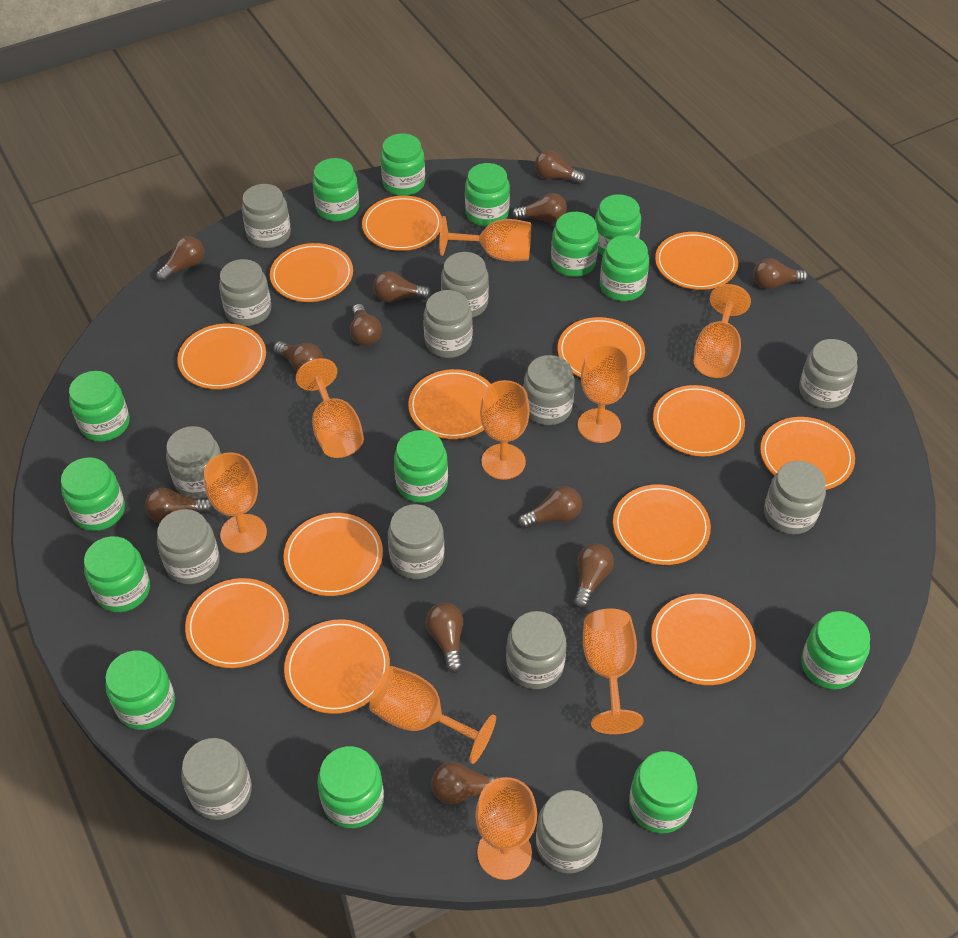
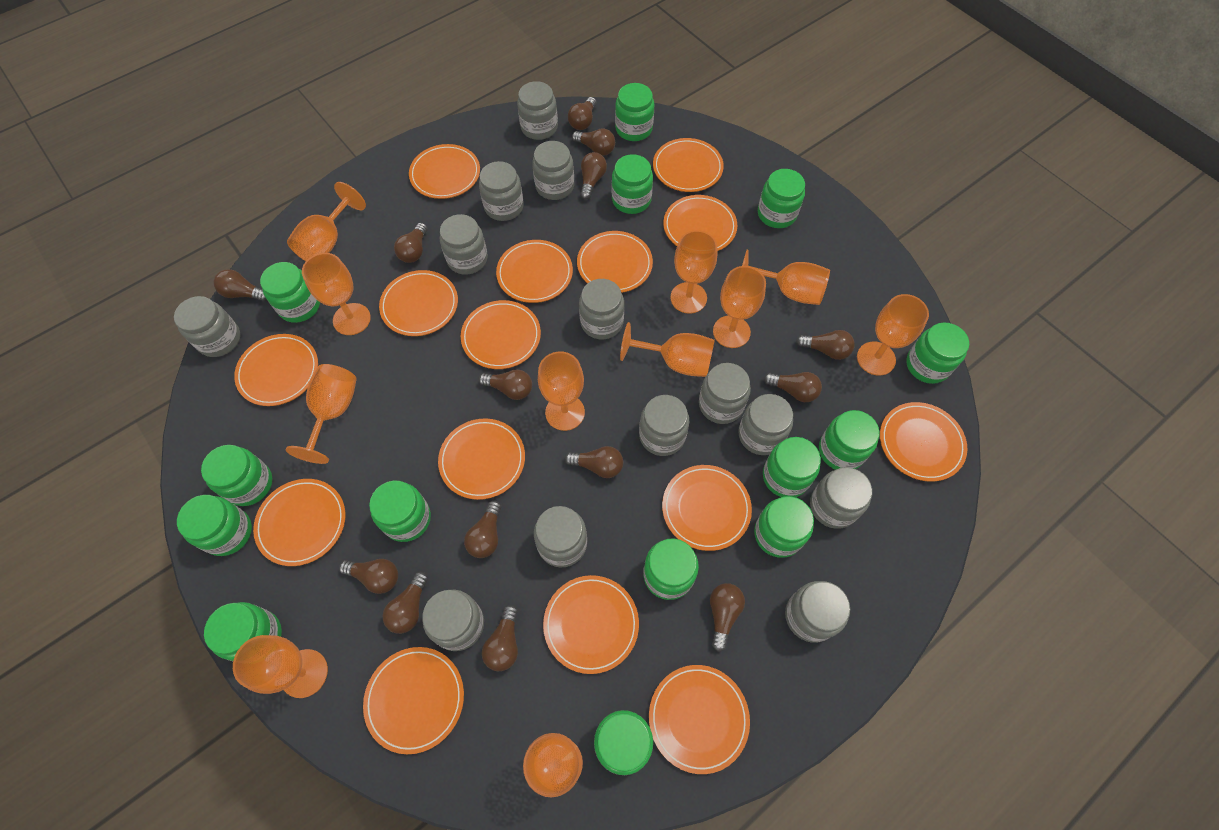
brown light bulb: [145,488,214,523] [156,236,204,282] [273,341,323,371] [350,304,382,346] [373,271,432,302] [426,603,463,673] [431,762,504,804] [512,193,567,223] [518,486,582,529] [535,150,586,184] [574,543,614,609] [753,258,808,289] = 12 -> [213,269,267,302] [339,559,398,594] [382,571,428,634] [394,223,427,263] [464,500,501,558] [479,369,532,400] [482,605,518,671] [565,446,623,478] [568,97,596,130] [572,128,615,156] [580,152,607,200] [710,583,745,652] [764,372,822,402] [796,330,855,360] = 14
orange goblet: [204,452,267,553] [296,358,364,458] [369,666,496,764] [439,216,531,262] [475,777,537,880] [480,380,530,480] [578,344,630,443] [583,609,644,734] [694,284,751,378] = 9 -> [233,635,328,698] [285,364,357,464] [287,182,366,261] [302,253,371,335] [523,733,583,797] [538,351,585,431] [620,322,715,377] [670,230,717,314] [713,266,766,348] [742,249,830,305] [857,294,929,376] = 11
orange plate: [177,324,266,389] [185,578,289,668] [270,243,353,302] [284,513,383,596] [284,619,390,714] [362,196,442,251] [408,369,491,439] [558,317,645,378] [613,484,711,565] [651,594,756,685] [653,385,745,456] [655,232,738,290] [760,417,855,490] = 13 -> [234,334,318,406] [253,479,345,566] [363,647,464,754] [379,270,458,336] [409,144,480,199] [438,418,525,500] [461,300,541,369] [496,240,573,303] [543,575,639,674] [577,231,653,293] [649,665,750,774] [653,138,724,192] [662,465,752,551] [663,195,737,251] [880,402,967,482] = 15

